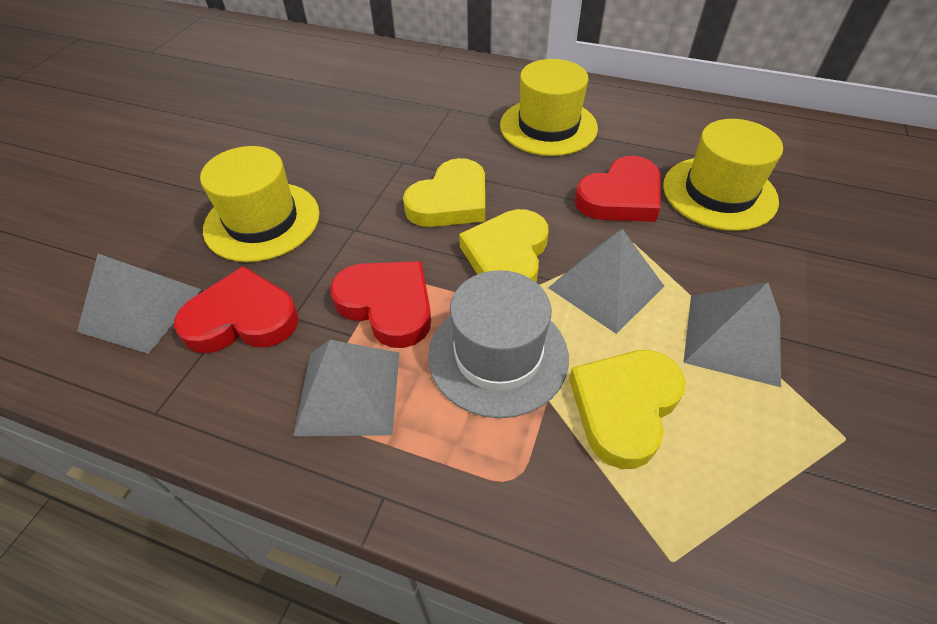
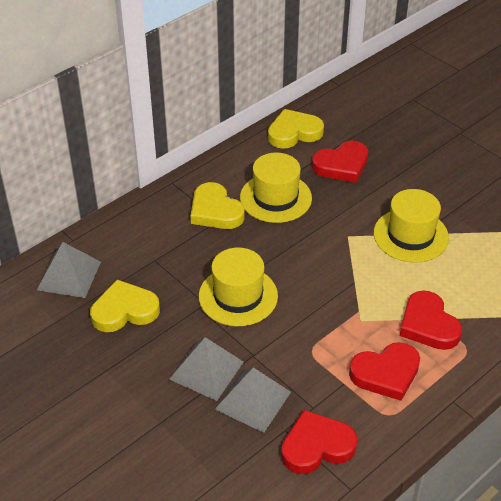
grey hat: [428,270,569,418] = 1 -> none = 0
grey pyramid: [77,254,202,354] [293,340,399,436] [548,229,664,334] [683,282,781,387] = 4 -> [37,242,101,298] [169,337,244,401] [215,368,291,433] = 3
red heart: [174,266,299,353] [330,261,431,348] [575,156,660,222] = 3 -> [281,410,358,474] [312,141,368,183] [349,342,420,401] [400,291,462,350] = 4

